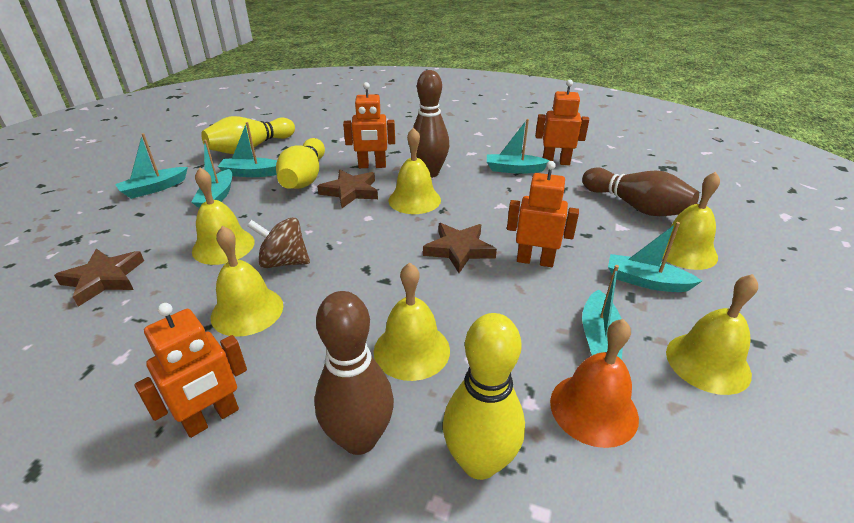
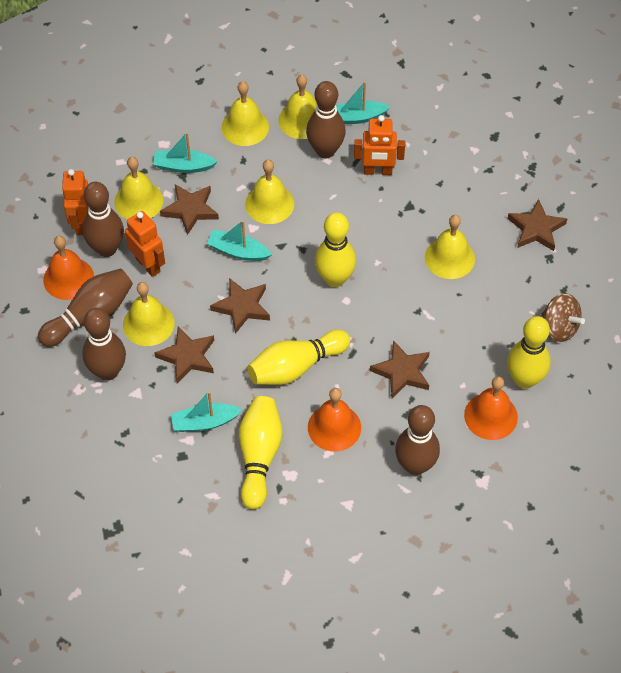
brown bowling pin: [314,291,394,455] [410,70,449,178] [582,168,699,216] = 3 -> [38,268,133,347] [82,308,126,381] [83,182,124,257] [306,81,346,158] [395,405,440,475] = 5
brown star: [54,249,144,307] [317,170,378,208] [423,223,497,273] = 3 -> [154,326,214,383] [160,184,219,235] [210,278,270,334] [370,340,430,398] [508,199,567,251] = 5
orange bell: [550,319,639,448] = 1 -> [43,236,94,300] [308,388,361,452] [464,376,518,440] = 3
orange robot: [134,303,247,438] [343,82,395,168] [507,161,579,267] [535,80,589,165] = 4 -> [62,169,89,235] [125,211,165,277] [354,115,405,175] = 3
turquoise boat: [115,133,188,199] [191,140,232,208] [218,122,277,177] [487,119,550,174] [582,265,623,360] [608,222,702,292] = 6 -> [153,132,218,173] [171,391,242,432] [207,220,272,261] [336,82,391,124] = 4
yellow bowling pin: [201,116,295,154] [276,138,325,189] [443,313,525,480] = 3 -> [239,396,283,509] [247,330,350,385] [315,212,356,287] [507,316,551,389] = 4

